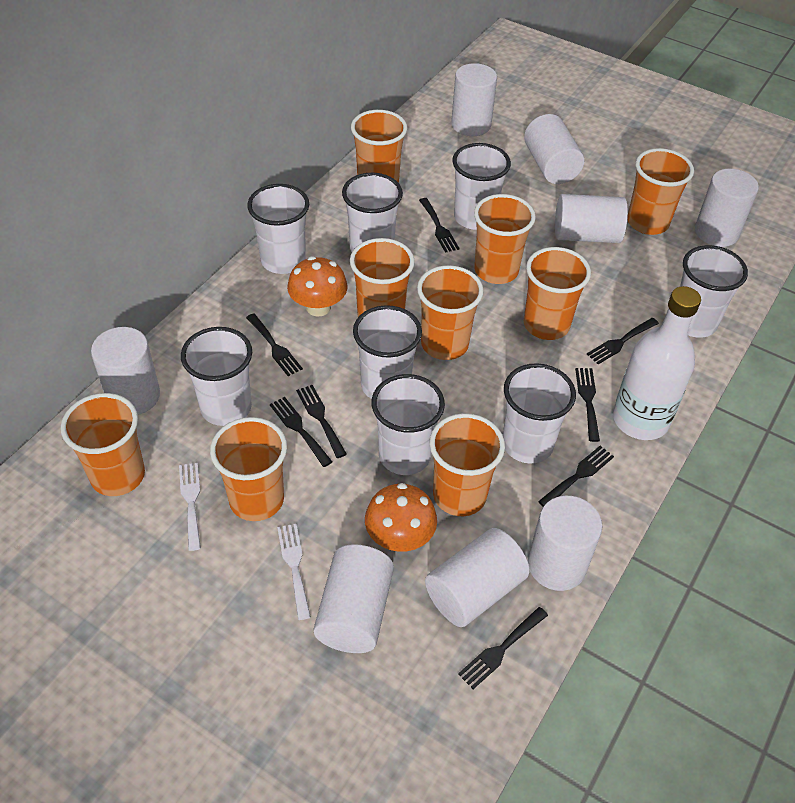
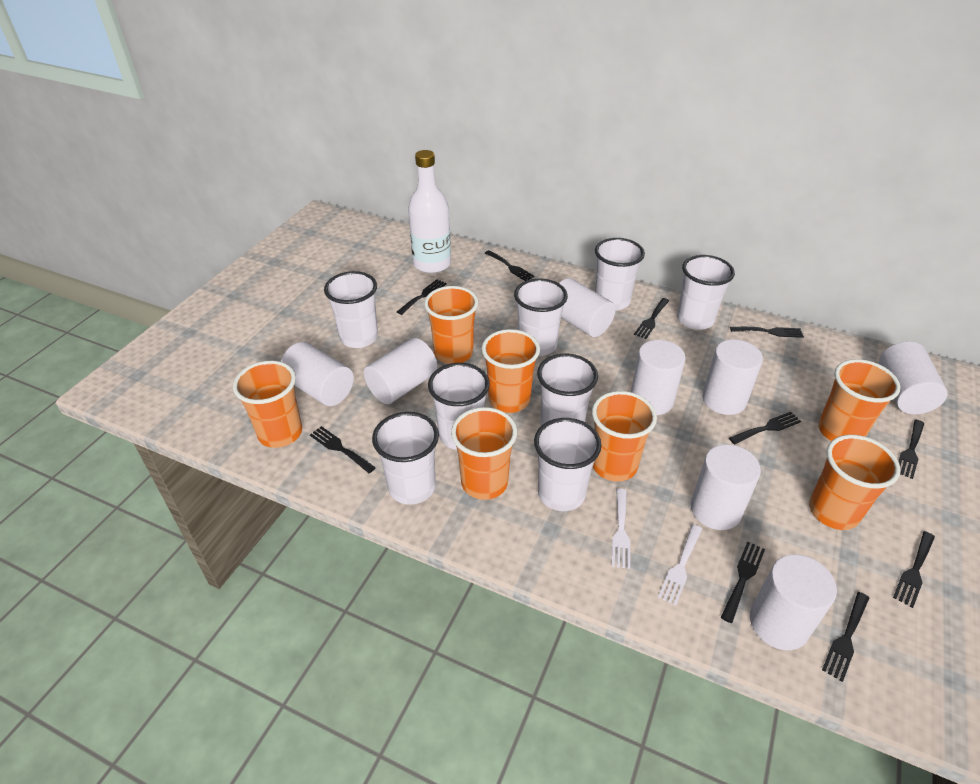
black fork: [246,313,303,376] [270,397,332,467] [296,385,347,458] [419,198,460,253] [458,607,548,689] [538,446,614,506] [575,368,600,442] [587,318,659,364] = 8 -> [310,426,376,473] [397,279,447,315] [485,250,534,281] [634,298,669,339] [721,542,765,623] [729,412,801,444] [730,327,804,338] [822,592,869,682] [893,531,935,608] [899,420,924,479] = 10
orange cup: [61,393,145,496] [210,417,287,521] [350,238,415,317] [351,110,407,183] [417,265,484,360] [430,413,505,516] [474,194,536,284] [524,247,591,340] [627,148,694,235] = 9 -> [233,361,302,448] [424,286,478,364] [451,407,517,500] [482,329,540,413] [592,391,657,482] [809,435,901,530] [818,359,900,441] = 7
orange mushroom: [287,256,348,316] [365,483,437,552] = 2 -> none = 0

